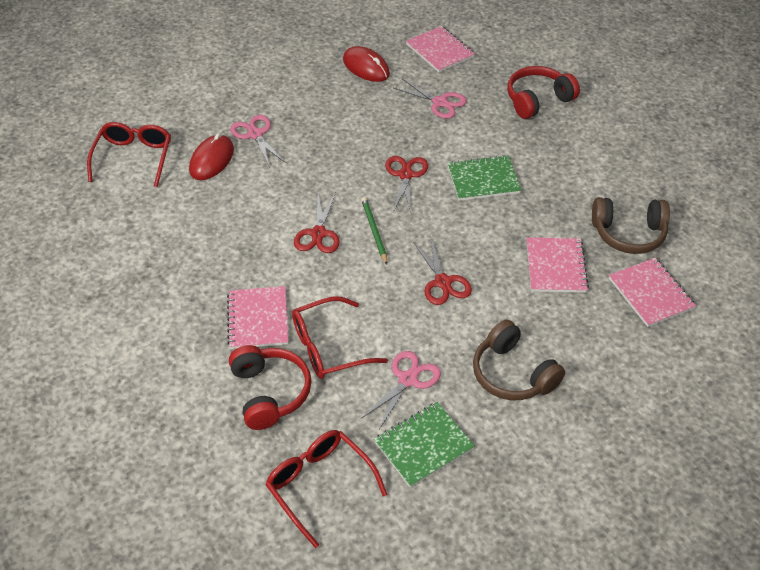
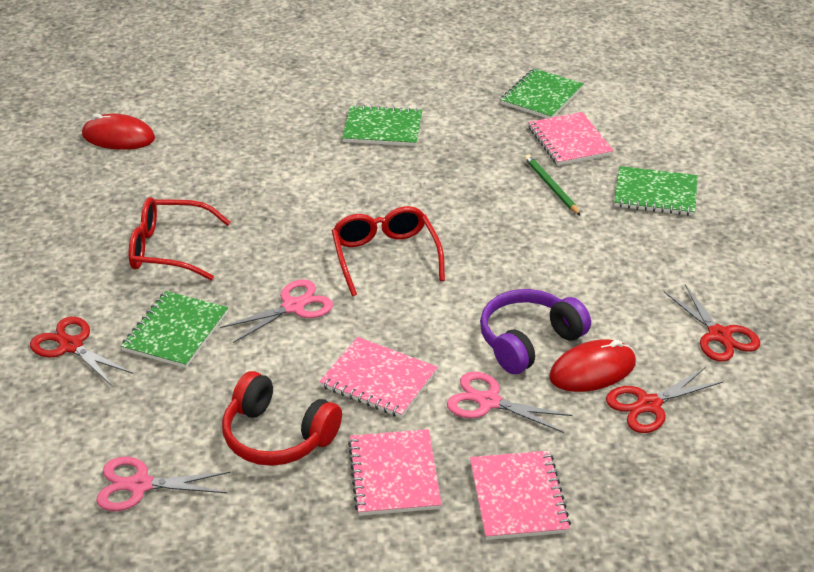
brown headphones: [473,320,565,400] [592,197,670,254] = 2 -> none = 0
green notebook: [374,402,475,488] [448,155,521,201] = 2 -> [121,291,228,368] [342,105,422,146] [500,68,584,118] [614,166,698,216] = 4
purple headphones: none = 0 -> [480,289,591,374] = 1
red glasses: [87,122,171,187] [265,430,387,548] [292,296,388,379] = 3 -> [129,197,231,280] [332,206,445,296] = 2
red headphones: [229,345,311,430] [507,66,580,119] = 2 -> [222,371,342,466] = 1

